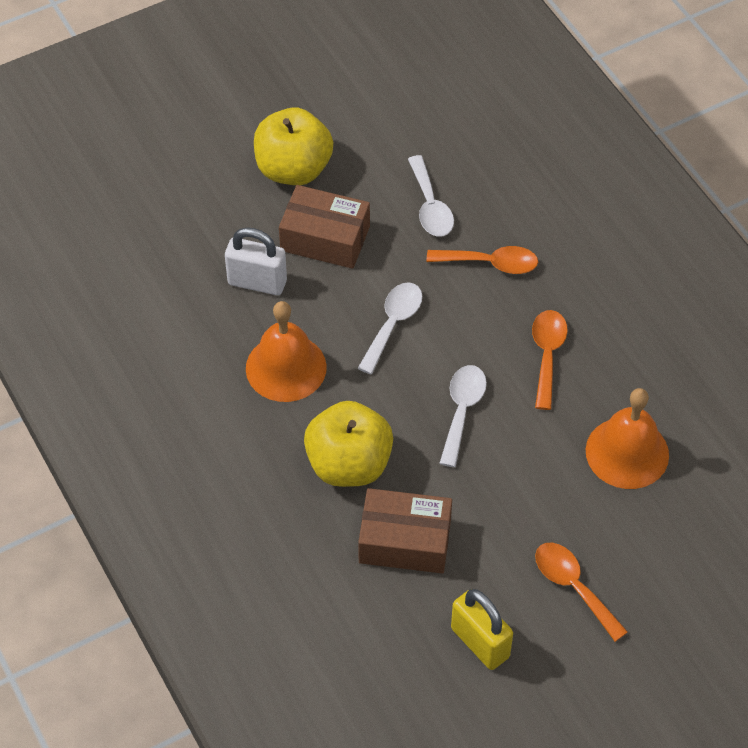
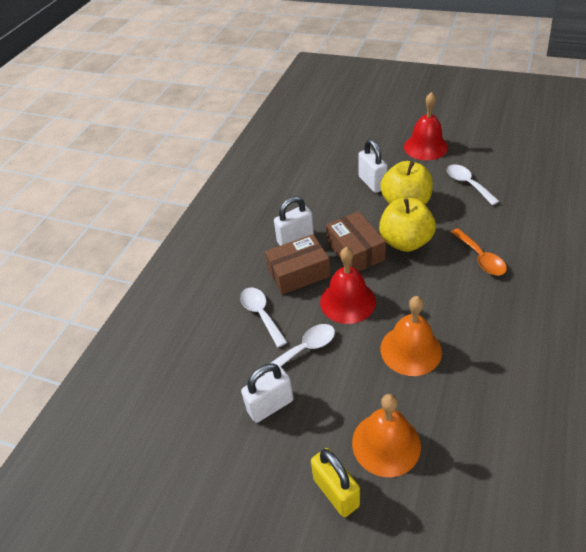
orange spoon: [427,246,538,274] [532,310,568,410] [535,543,628,642] = 3 -> [451,228,507,275] = 1
red bell: none = 0 -> [320,247,376,324] [404,92,448,160] = 2
white padlock: [225,228,287,295] = 1 -> [241,363,293,423] [274,196,314,246] [358,139,387,193] = 3

